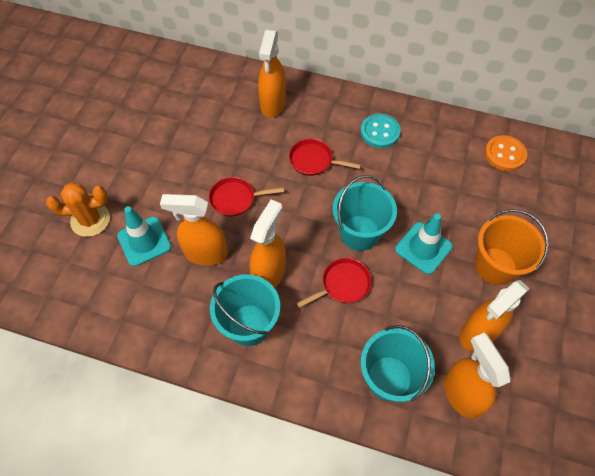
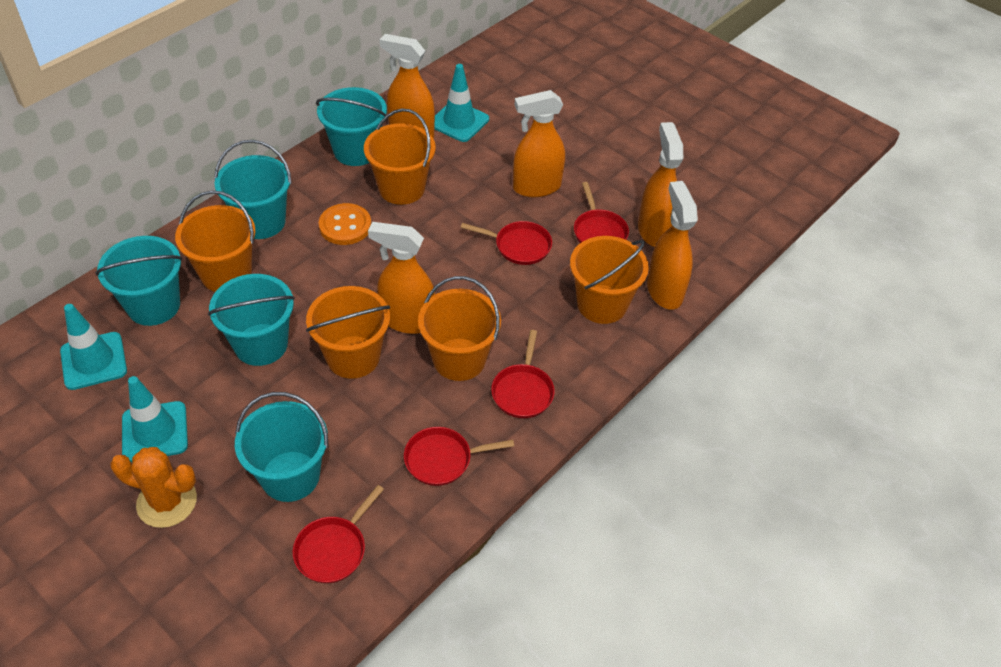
orange bucket: [475,209,549,285] = 1 -> [175,191,255,292] [306,286,390,379] [364,108,436,205] [418,276,501,381] [570,236,649,324] = 5
red pan: [209,177,284,217] [289,139,361,176] [296,258,372,308] = 3 -> [292,485,384,583] [404,427,514,486] [461,221,552,265] [491,330,555,418] [574,182,629,243] = 5
turquoise bucket: [210,274,280,346] [333,175,397,251] [360,325,435,402] = 3 -> [95,236,182,326] [208,274,295,366] [214,140,292,239] [235,392,328,502] [316,87,387,166] = 5
turquoise button: [361,114,401,148] = 1 -> none = 0
turquoise traffic cone: [117,206,171,267] [395,213,453,274] = 2 -> [60,304,127,390] [122,376,188,462] [434,64,489,142] = 3

